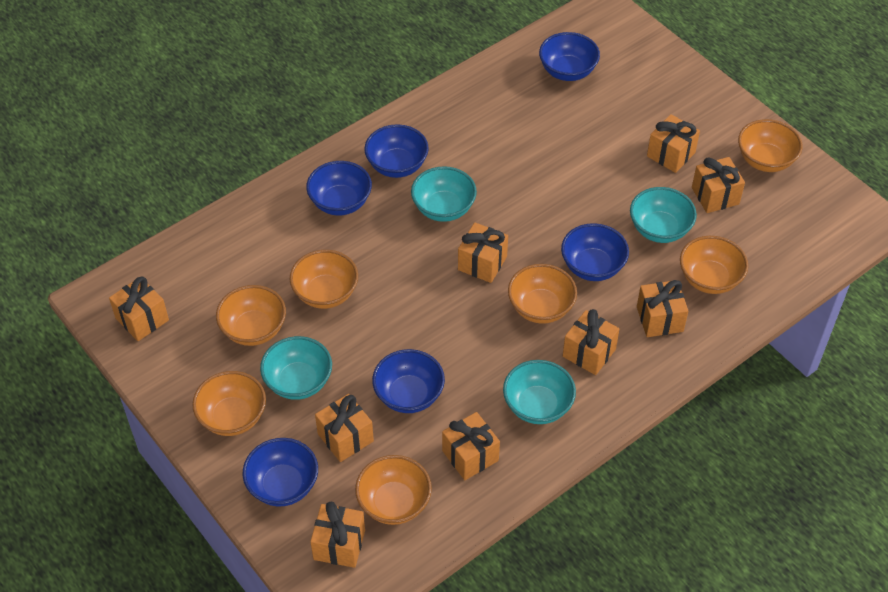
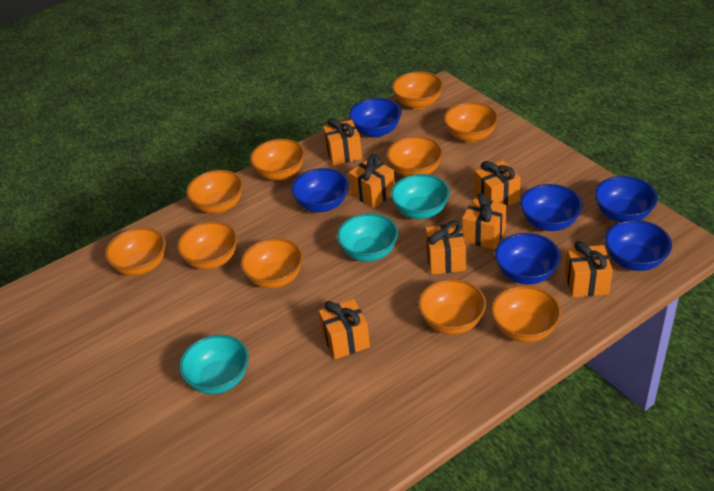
orange bowl: [192,371,266,436] [216,285,286,346] [290,250,358,309] [355,455,432,525] [508,264,577,324] [680,236,748,294] [738,119,803,172] = 7 -> [105,227,166,276] [177,221,238,269] [186,170,243,213] [241,238,303,288] [250,139,305,180] [387,136,443,177] [392,71,443,109] [418,279,486,335] [444,102,498,142] [491,286,561,342] = 10
orange gift: [109,276,169,341] [310,502,365,568] [315,394,374,462] [442,412,500,480] [458,222,508,283] [563,309,619,375] [637,280,688,337] [647,114,700,173] [692,157,745,213] = 9 -> [319,299,370,359] [323,118,362,166] [349,154,395,208] [425,221,466,275] [462,193,507,250] [475,161,521,206] [565,241,613,297] = 7
turquoise bowl: [260,336,332,400] [411,166,477,222] [503,360,576,424] [630,187,697,243] = 4 -> [179,335,249,394] [337,213,398,262] [390,174,450,219] = 3

